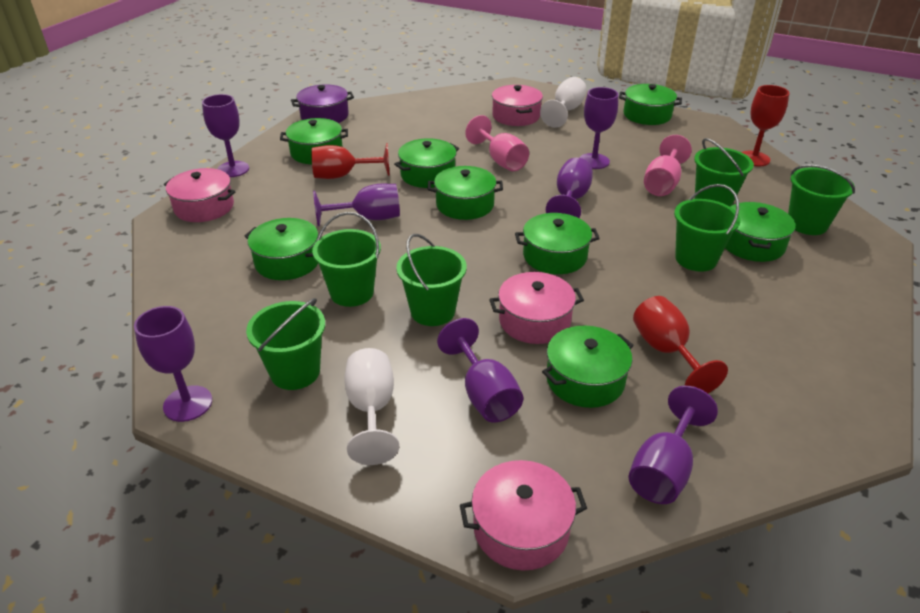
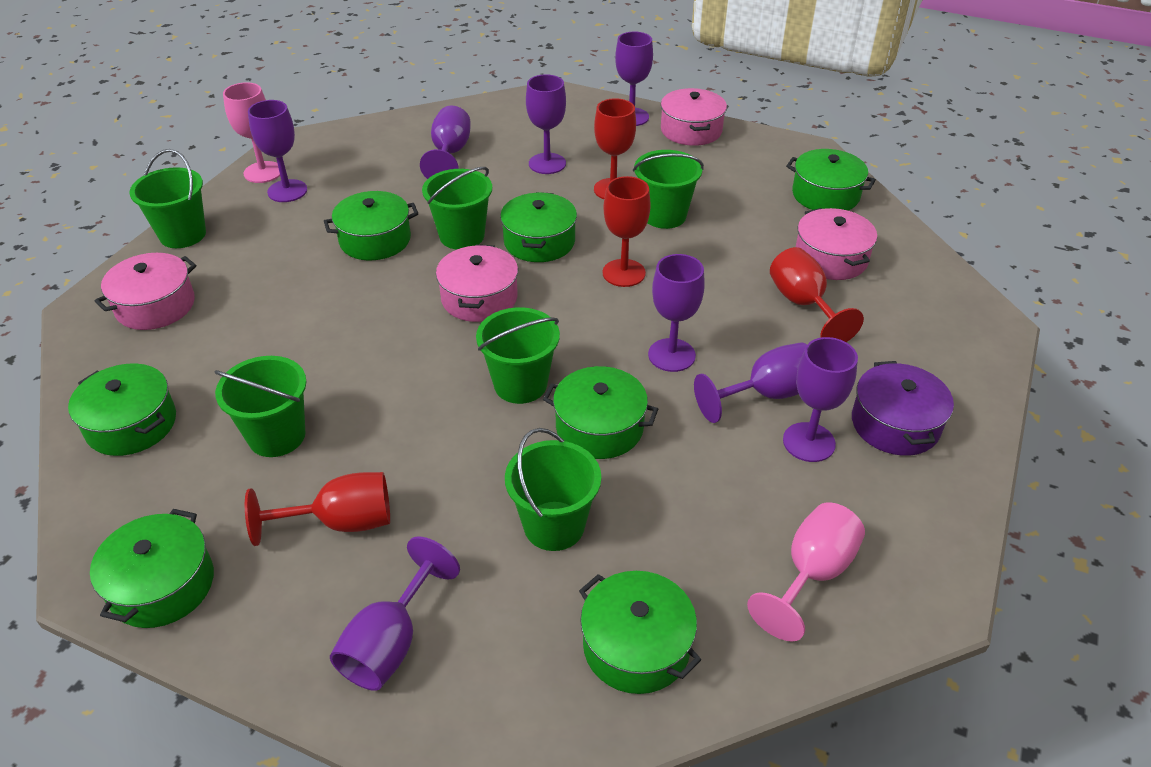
green pot: [245,218,319,280] [280,118,348,164] [394,138,459,188] [428,166,503,220] [515,213,600,274] [542,326,634,408] [619,84,682,125] [725,202,795,262] = 8 -> [68,363,176,456] [90,509,214,628] [324,191,418,260] [500,192,577,262] [543,366,658,459] [579,571,701,694] [786,149,876,210] = 7
purple goblet: [134,306,212,422] [202,94,249,177] [313,184,400,226] [437,318,523,423] [546,158,593,218] [579,87,618,169] [628,386,718,504] = 7 -> [248,100,307,202] [330,536,460,691] [420,106,471,179] [526,74,566,174] [615,32,653,126] [648,254,705,372] [694,343,807,423] [783,337,858,462] = 8
red goblet: [311,143,390,179] [633,296,728,393] [742,85,789,166] = 3 -> [245,472,390,546] [594,98,636,199] [602,176,651,287] [770,247,864,342] = 4
white goblet: [344,348,399,465] [540,77,587,128] = 2 -> none = 0

